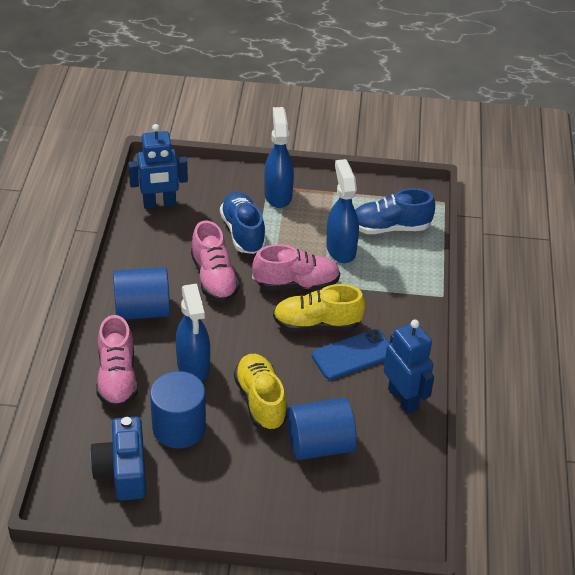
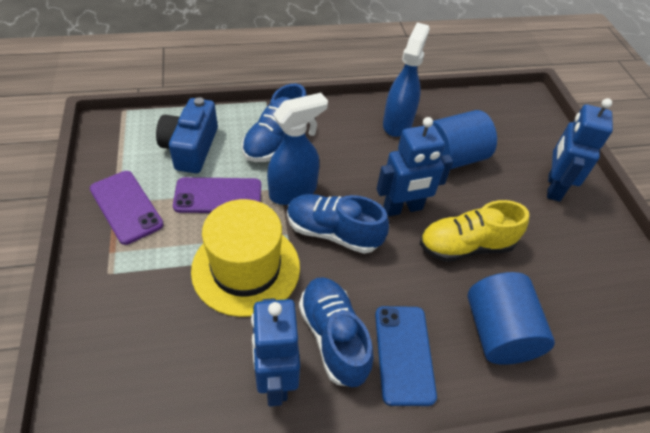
blue cylinder: [113,267,170,320] [150,371,206,448] [288,398,357,460] = 3 -> [433,110,497,169] [467,272,555,365] = 2
blue robot: [128,124,188,209] [384,320,434,414] = 2 -> [251,298,300,407] [377,117,453,216] [547,98,613,202] = 3
blue shoe: [220,192,266,254] [355,188,435,234] = 2 -> [242,84,308,162] [287,194,389,254] [299,277,374,387] = 3
blue spray bottle: [176,284,210,381] [264,107,294,208] [326,159,359,263] = 3 -> [267,93,328,205] [383,22,430,137] = 2
pink shoe: [96,315,138,408] [191,221,240,302] [252,244,340,290] = 3 -> none = 0
purple phone: none = 0 -> [90,171,164,245] [173,177,261,213] = 2
yellow hat: none = 0 -> [191,199,300,317] = 1
yellow shoe: [234,354,288,430] [273,284,365,332] = 2 -> [420,200,529,262] = 1

